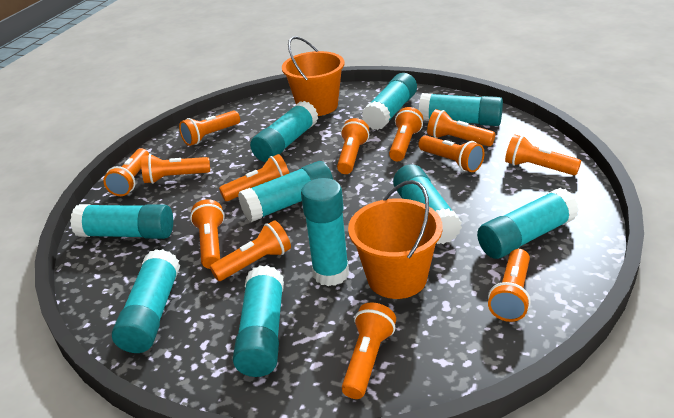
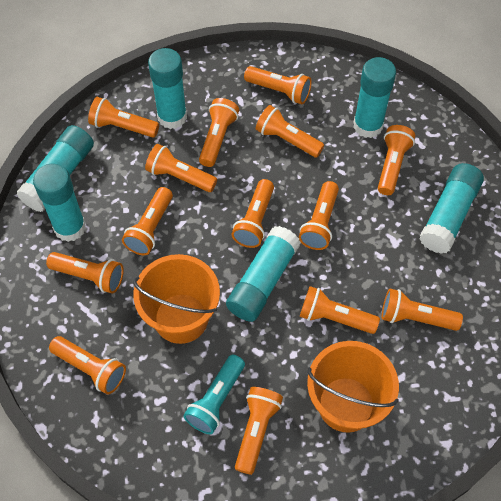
orange flashlight: [103,149,149,196] [141,154,210,184] [179,111,240,146] [190,199,225,269] [210,220,291,281] [219,154,289,201] [337,118,369,174] [342,302,396,399] [389,107,423,161] [418,135,485,172] [427,109,495,146] [488,249,531,322] [505,134,581,175] = 13 -> [46,252,124,293] [49,336,126,395] [88,97,159,137] [122,187,173,255] [145,144,217,192] [199,98,239,167] [232,179,274,248] [235,387,283,475] [244,66,312,104] [256,105,324,157] [299,181,339,250] [300,286,380,334] [378,125,415,195] [382,289,463,331] = 14
turquoise flashlight: none = 0 -> [183,355,245,434] = 1
turquoise glue stick: [70,204,173,239] [112,249,180,353] [233,265,284,377] [238,161,333,222] [250,101,318,162] [301,178,349,286] [362,73,417,130] [393,164,462,244] [419,93,503,126] [477,188,579,259] = 10 -> [17,125,94,212] [33,164,86,242] [148,48,187,129] [226,226,301,322] [353,57,396,138] [420,163,484,254] = 6

